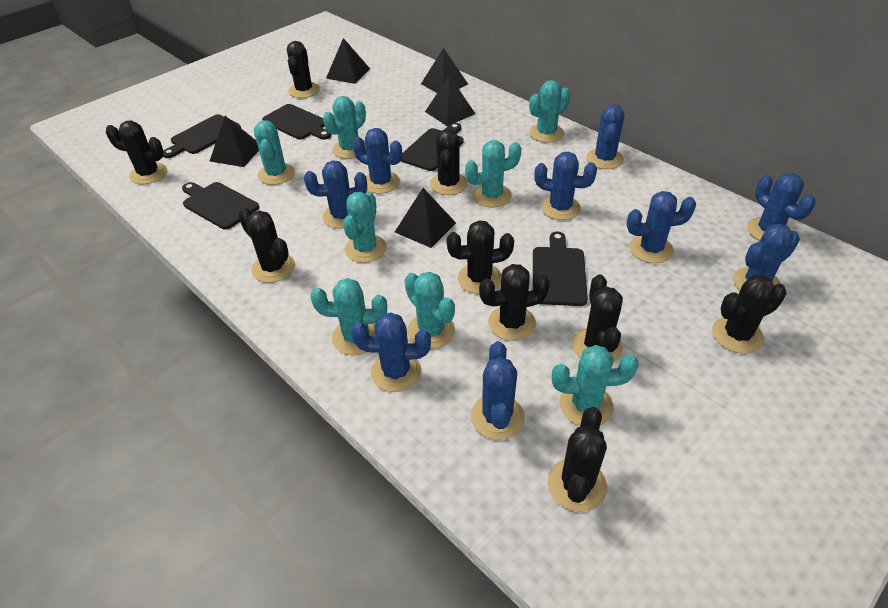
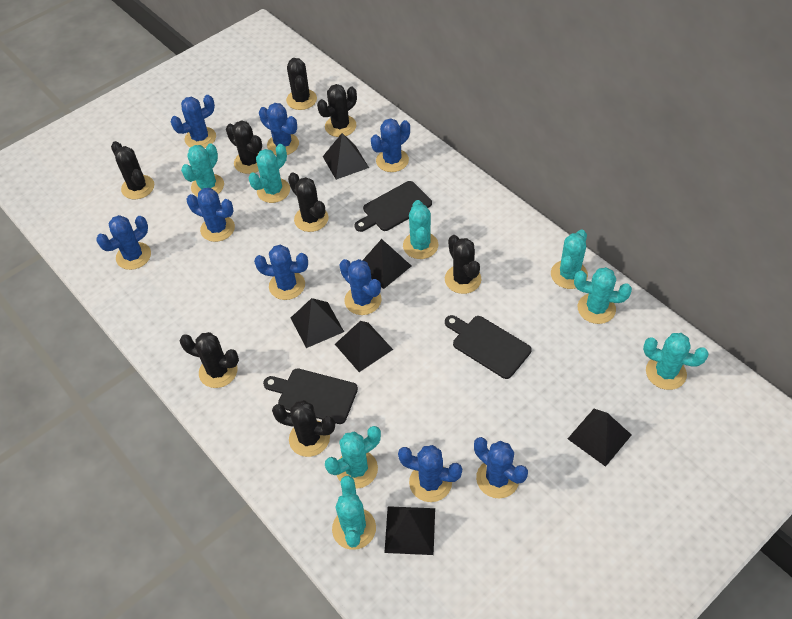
black cactus: [106,120,167,184] [238,208,295,283] [287,41,320,98] [430,129,468,195] [446,220,514,294] [479,264,550,341] [548,407,607,512] [572,274,623,362] [712,275,786,354] = 9 -> [111,141,154,199] [180,332,239,388] [226,120,262,174] [272,400,335,457] [286,58,317,110] [288,172,328,232] [317,84,357,137] [445,235,481,294] = 8
black cutting board: [163,114,241,158] [182,182,259,229] [262,104,331,140] [401,123,464,171] [533,231,588,306] = 5 -> [263,368,358,424] [355,181,432,232] [445,315,532,379] = 3
black pyramid: [210,116,259,167] [326,38,370,84] [395,188,456,248] [421,48,469,93] [425,75,475,126] = 5 -> [291,298,344,348] [323,133,369,180] [335,321,393,372] [362,239,411,289] [384,506,435,555] [568,409,631,467] = 6

